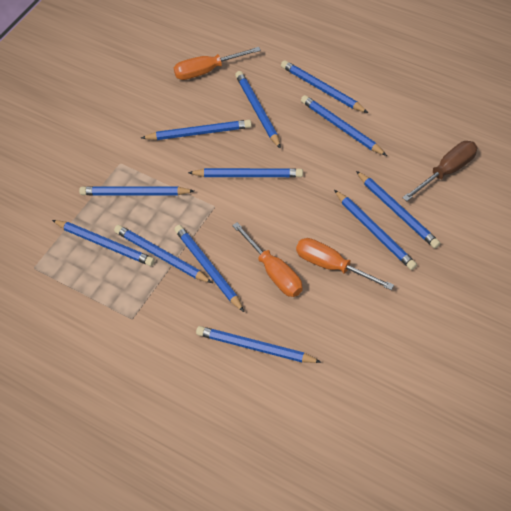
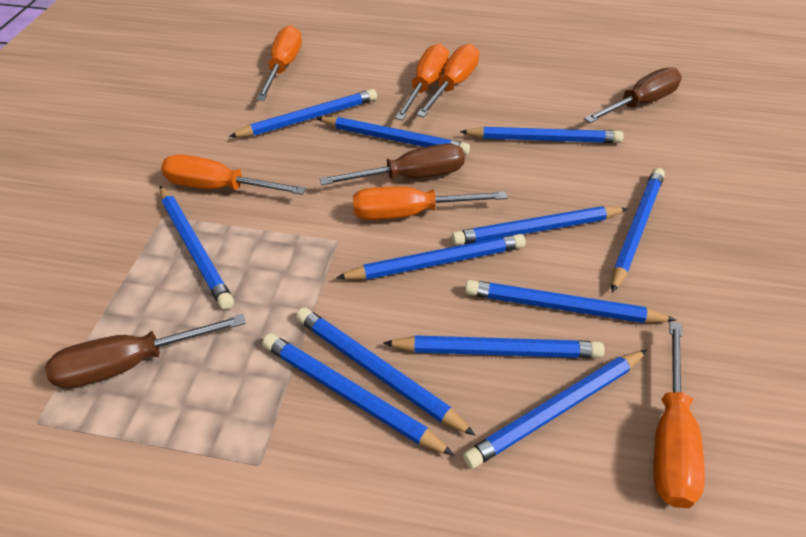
brown screwdriver: [402,141,477,201] = 1 -> [45,314,246,389] [320,143,465,185] [584,67,682,123] = 3
orange screwdriver: [174,47,261,80] [232,222,303,297] [296,238,394,290] = 3 -> [161,154,306,195] [256,25,302,101] [353,187,507,220] [395,43,449,121] [416,44,479,118] [654,321,705,508] = 6

